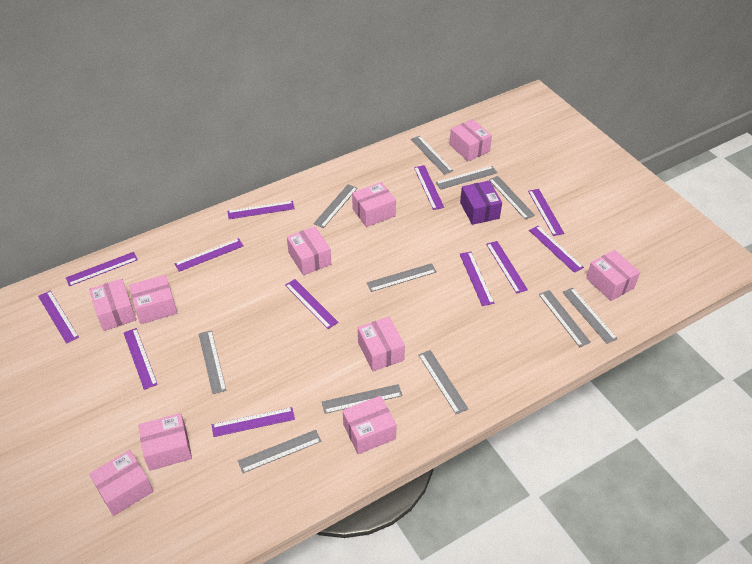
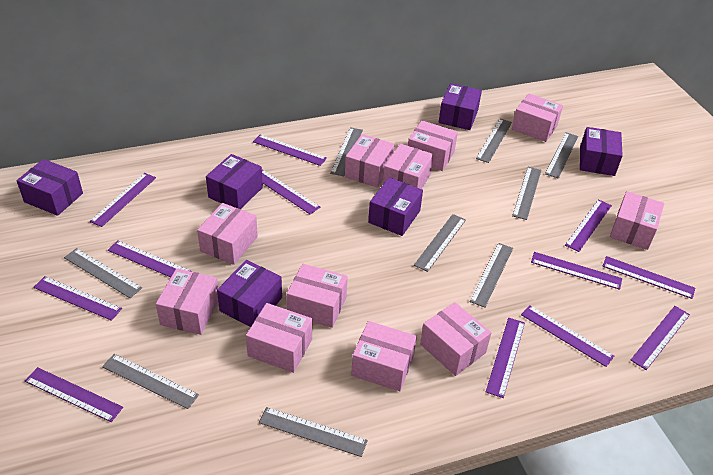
grey ruler: [199,330,227,394] [238,430,321,473] [313,184,358,228] [322,384,402,414] [367,263,437,292] [411,136,454,175] [419,350,468,414] [436,166,497,190] [489,176,535,220] [538,290,591,347] [562,288,618,344] = 11 -> [64,248,142,298] [102,354,199,409] [259,407,368,457] [330,127,363,176] [414,214,466,272] [470,243,513,308] [476,119,512,163] [512,167,541,220] [545,132,578,179] = 9
pink box: [89,279,136,331] [89,450,153,516] [129,275,177,324] [138,413,192,471] [287,226,331,276] [343,396,397,454] [352,182,396,227] [358,317,405,371] [449,119,492,162] [586,250,640,301] = 10 -> [156,268,218,335] [197,203,258,265] [246,303,312,373] [287,264,348,328] [345,134,395,188] [351,321,417,391] [383,143,434,189] [408,120,458,171] [420,302,491,376] [512,93,563,142] [610,191,664,250] = 11
purple box: [460,181,502,225] = 1 -> [16,159,83,216] [206,154,263,209] [217,260,282,327] [368,177,423,236] [439,83,482,130] [580,127,623,176] = 6

